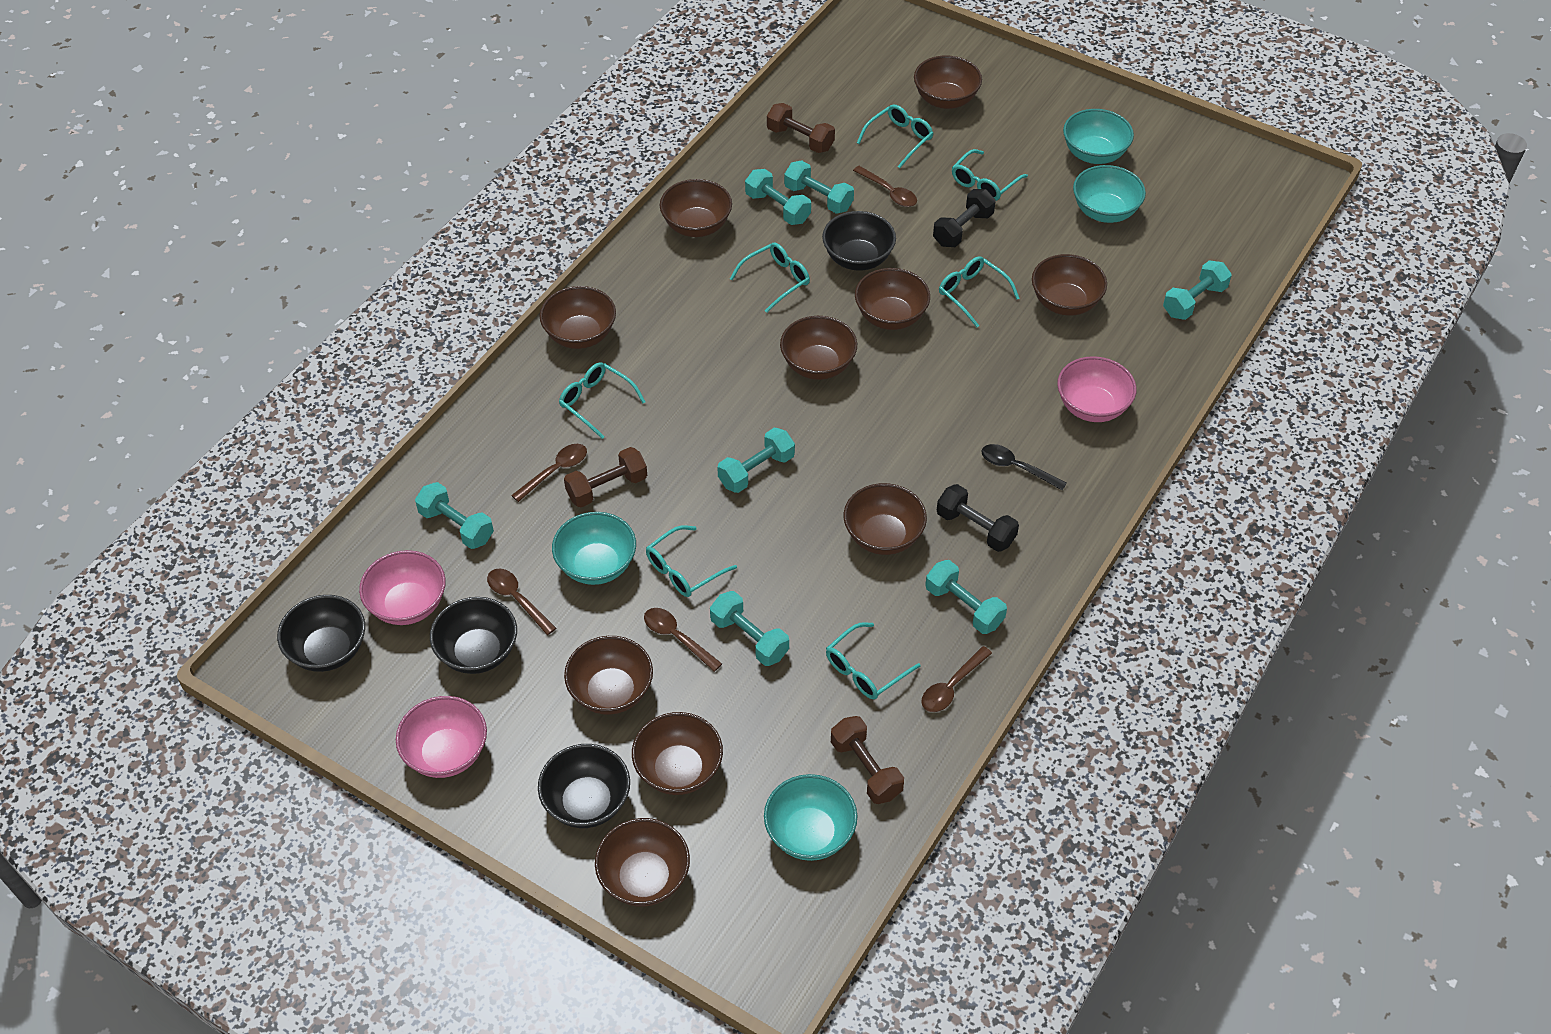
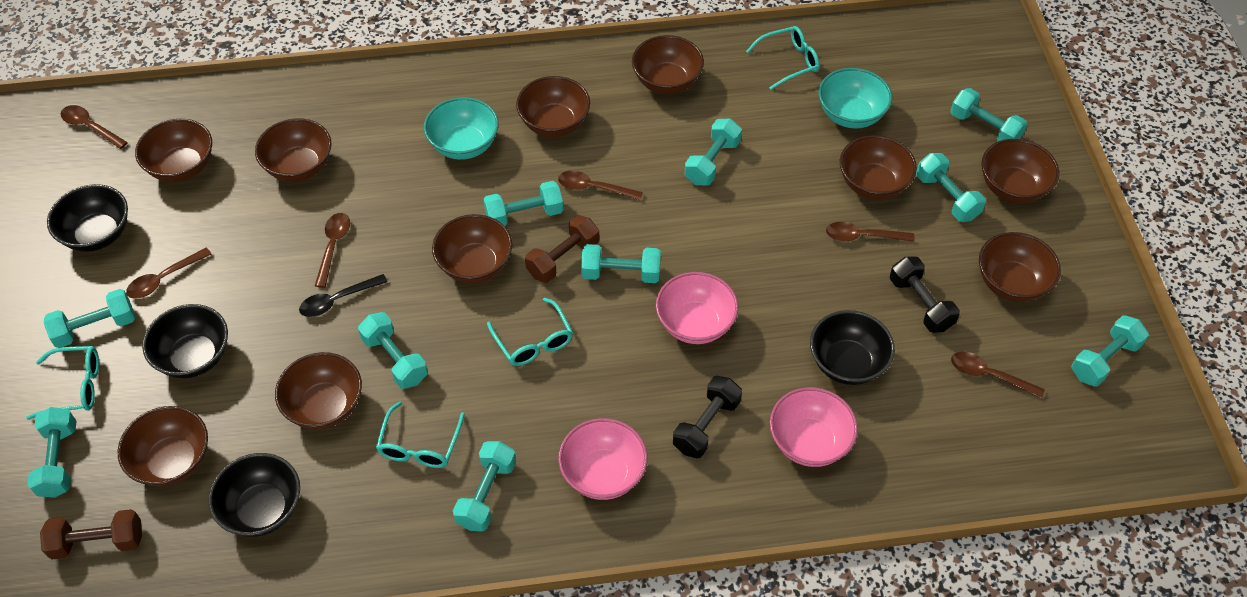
brown dumbbell: [564,447,647,507] [767,103,835,153] [831,716,904,804] = 3 -> [40,509,142,560] [525,215,599,283] = 2
brown spoon: [487,568,556,635] [511,444,587,502] [644,608,722,672] [853,166,917,207] [921,646,992,712] = 5 -> [61,105,128,149] [126,247,212,299] [315,213,350,288] [558,170,643,200] [826,222,915,242] [951,352,1045,399] = 6
turquoise bowl: [552,512,636,585] [764,774,857,861] [1063,109,1134,164] [1073,165,1146,223] = 4 -> [424,97,499,160] [818,68,892,129] = 2
turquoise dumbbell: [415,482,494,549] [710,591,789,666] [717,428,795,493] [745,169,811,225] [784,161,854,214] [925,560,1007,634] [1163,260,1232,320] = 7 -> [28,407,76,498] [44,289,135,348] [358,312,428,389] [453,441,516,532] [483,181,563,226] [581,244,661,283] [685,119,742,185] [916,153,986,222] [950,88,1027,141] [1071,315,1149,387] = 10
turquoise glasses: [559,362,646,439] [646,525,737,597] [730,243,810,313] [826,622,920,699] [857,104,934,168] [939,256,1020,327] [952,149,1028,201] = 7 -> [26,346,99,420] [376,401,465,468] [487,298,573,366] [746,26,820,90] = 4

